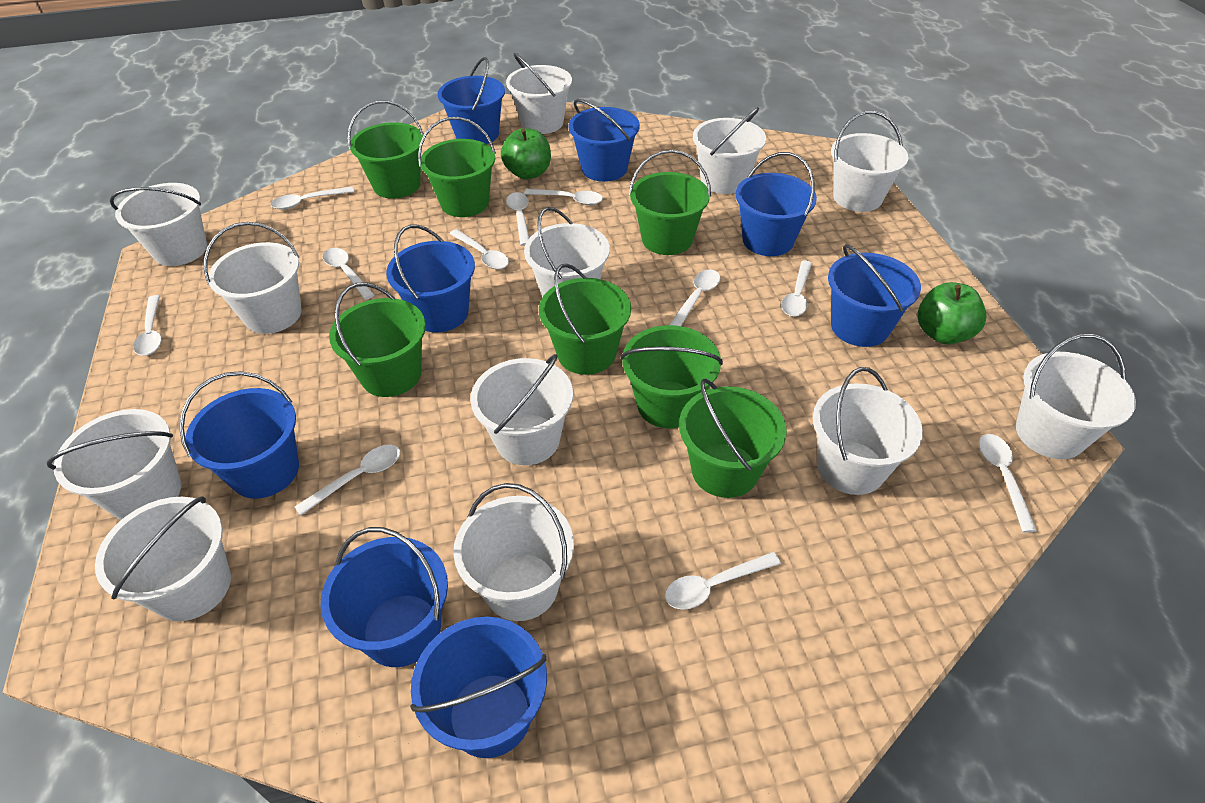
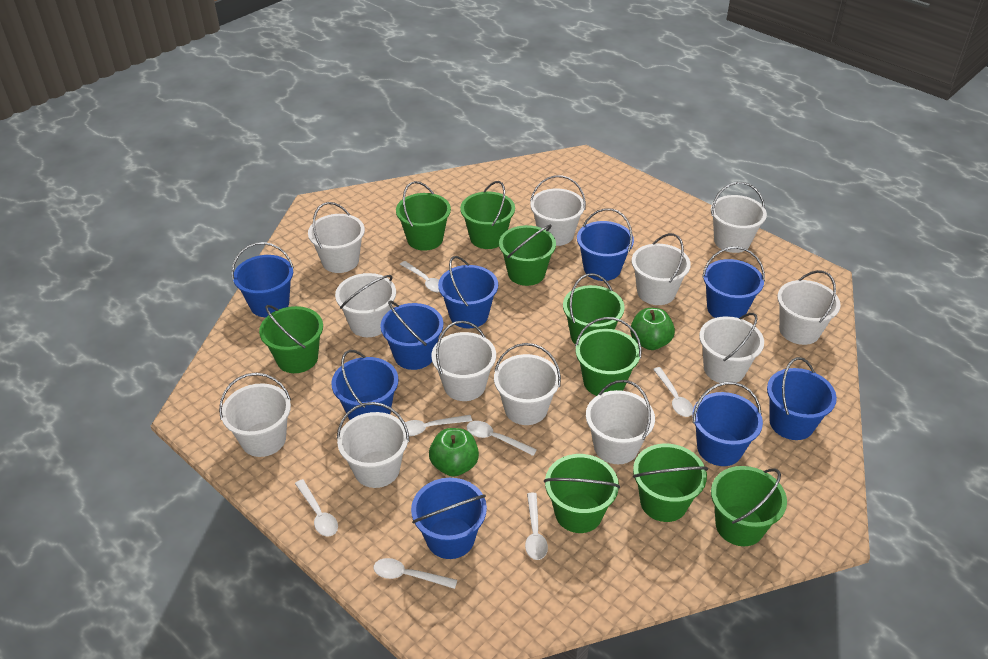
blue bucket: [179,371,299,499] [321,527,448,667] [386,224,475,332] [410,617,547,758] [437,57,505,144] [568,99,640,182] [736,152,817,256] [828,244,921,347] = 8 -> [231,242,294,317] [331,350,399,420] [380,300,443,370] [411,478,487,559] [438,256,498,329] [577,208,634,281] [692,382,763,466] [702,247,765,318] [767,357,837,440] = 9
green bucket: [329,282,426,397] [347,100,424,199] [418,117,496,217] [539,263,631,375] [621,325,723,428] [629,150,711,255] [679,379,787,498] = 7 -> [259,305,323,373] [396,181,451,251] [460,181,515,249] [499,225,556,286] [544,454,620,533] [563,273,625,344] [575,317,642,396] [633,444,708,522] [711,466,787,546] = 9
white spoon: [133,295,162,356] [271,187,354,209] [295,444,400,516] [323,248,374,300] [449,229,509,269] [506,192,529,246] [524,189,603,205] [665,552,781,609] [669,269,721,326] [781,260,812,317] [979,434,1037,533] = 11 -> [295,479,338,536] [373,558,457,589] [400,261,440,292] [405,415,472,436] [467,421,537,456] [525,493,548,560] [653,367,693,417] = 7

